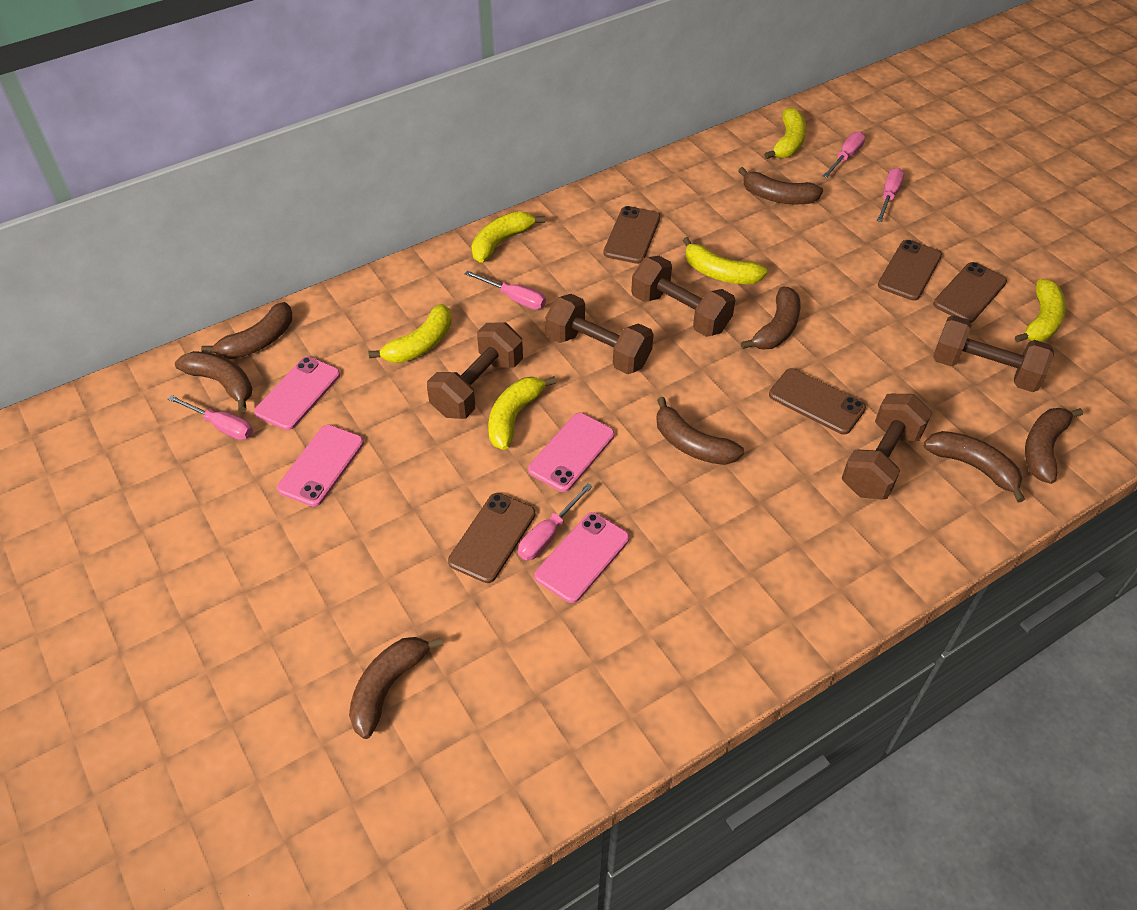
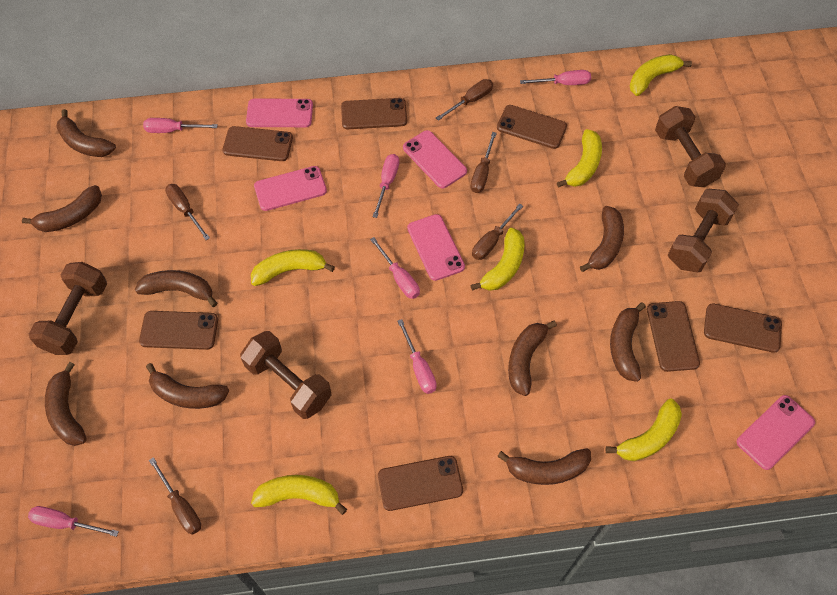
brown banana: [175,351,252,412] [201,302,292,359] [349,637,443,739] [656,397,744,465] [738,167,823,204] [741,287,801,350] [923,431,1025,502] [1025,408,1083,484] = 8 -> [22,185,102,232] [45,362,87,446] [56,109,116,157] [135,270,218,307] [146,363,229,409] [497,448,591,485] [508,321,557,396] [580,206,624,272] [610,302,646,382] = 9
brown dumbbell: [427,322,523,419] [545,294,654,374] [631,256,735,337] [842,394,932,500] [933,315,1054,392] = 5 -> [29,262,107,355] [240,331,332,419] [655,106,726,187] [668,189,739,273] = 4
brown phone: [448,493,536,583] [603,206,660,264] [769,368,866,435] [878,240,942,301] [933,262,1007,323] = 5 -> [139,311,218,350] [222,126,293,161] [341,98,407,129] [378,456,463,511] [497,105,567,149] [647,301,700,372] [704,304,782,353] = 7
brown screwdriver: none = 0 -> [149,457,201,535] [165,184,210,240] [436,79,493,121] [470,132,497,193] [472,204,523,260] = 5
pink phone: [254,357,340,430] [277,425,364,507] [528,413,615,492] [534,512,629,603] = 4 -> [246,98,313,127] [254,166,327,211] [403,130,467,188] [407,214,465,281] [737,395,815,470] = 5
pink screwdriver: [168,395,253,440] [464,270,546,310] [518,483,593,560] [823,132,866,178] [877,168,904,222] = 5 -> [28,506,119,537] [143,118,218,133] [370,237,420,299] [373,154,399,218] [397,319,437,394] [520,70,591,85] = 6

